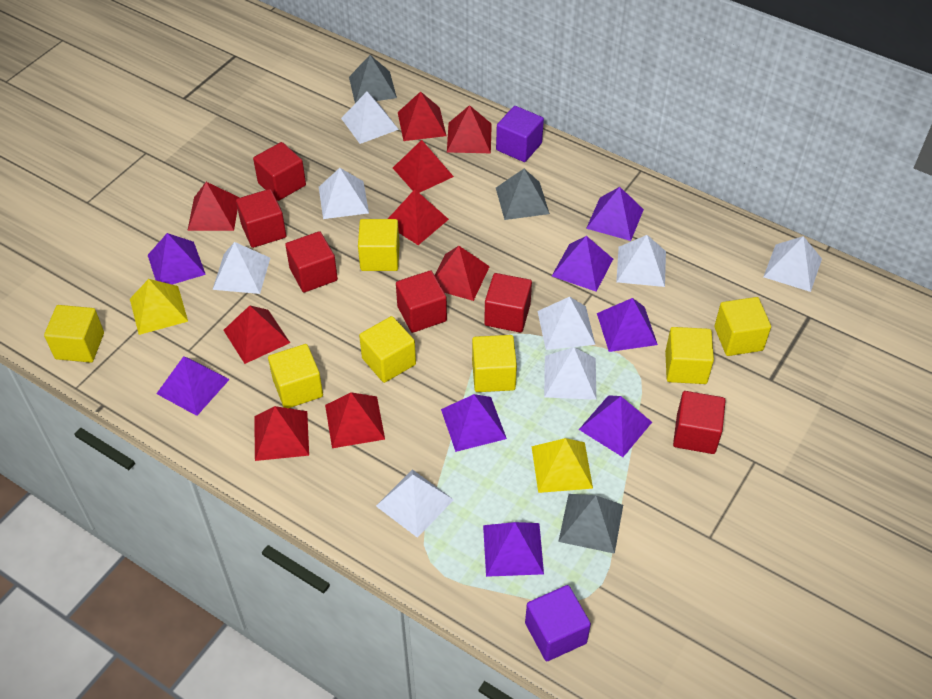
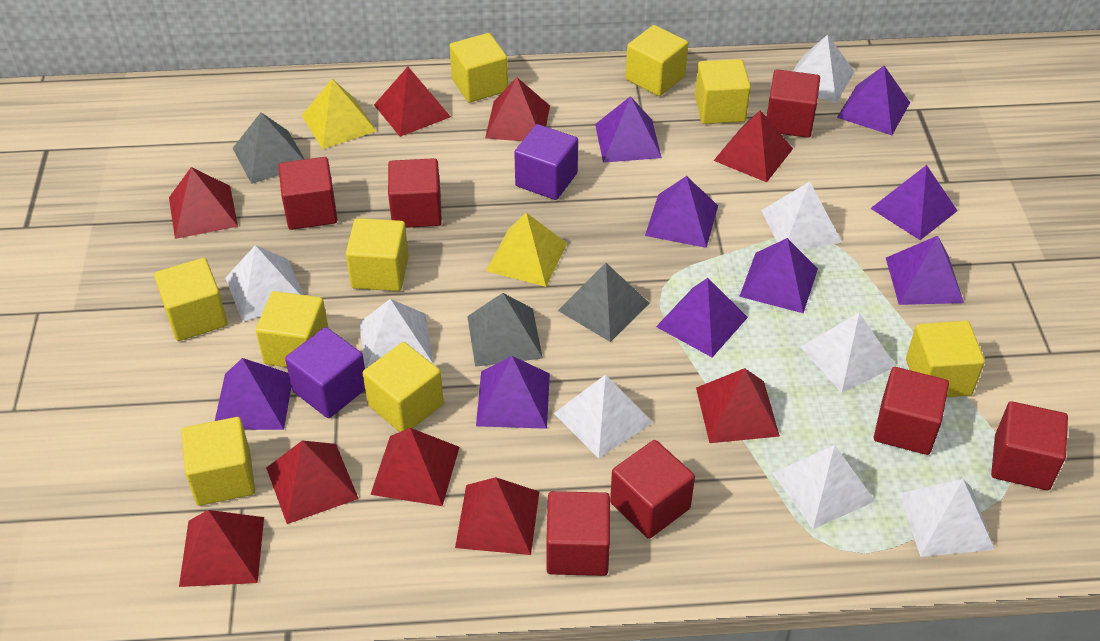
purple pyramid: [148,233,206,284] [156,356,230,416] [441,394,507,452] [483,522,544,577] [552,236,613,292] [579,395,652,457] [586,187,644,241] [597,298,658,352] = 8 -> [215,358,291,430] [476,356,550,429] [595,96,662,163] [645,176,718,248] [656,278,748,357] [739,238,818,313] [837,66,910,135] [870,165,958,240] [886,236,964,305] = 9
red cube: [236,189,286,248] [253,142,306,201] [285,231,338,292] [396,270,447,333] [484,273,532,333] [673,391,726,454] = 6 -> [278,157,337,230] [388,158,442,228] [546,491,610,576] [610,440,695,539] [767,69,820,138] [874,367,949,455] [991,401,1068,490] = 7
yellow cube: [44,305,104,363] [268,344,323,408] [358,219,399,271] [359,316,416,383] [472,335,517,392] [665,327,714,384] [714,297,771,356] = 7 -> [154,258,228,341] [181,417,255,506] [256,291,328,367] [346,218,409,291] [363,342,444,432] [450,33,508,103] [626,25,688,96] [695,59,751,124] [906,321,985,397] = 9

